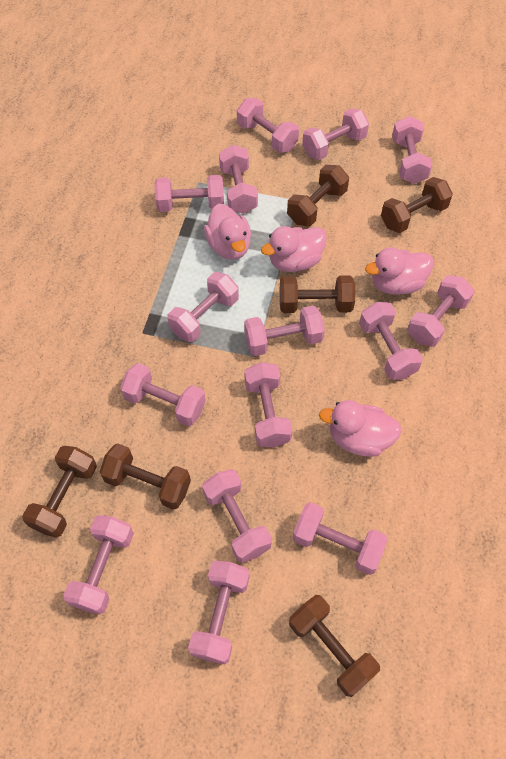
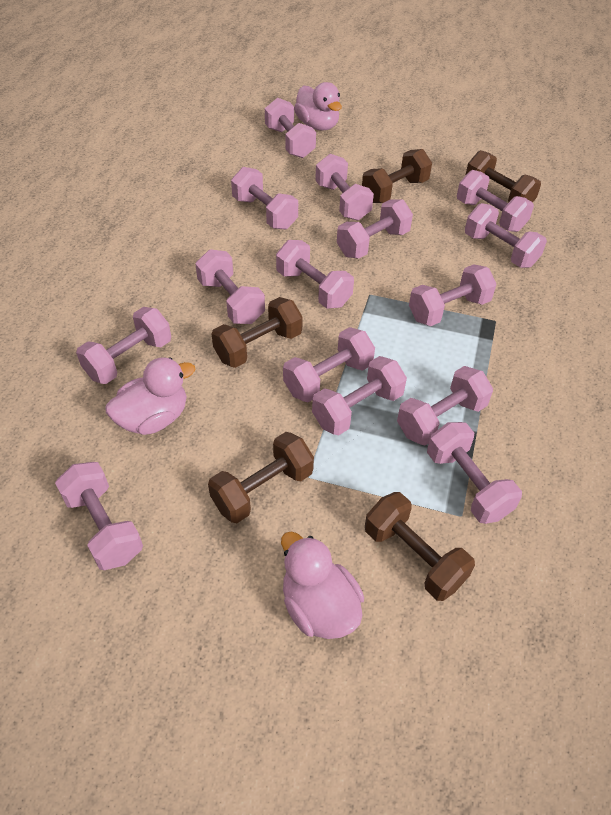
brown dumbbell: [22,446,97,538] [100,443,191,510] [280,275,355,313] [287,165,349,226] [289,595,380,697] [381,177,453,233] = 6 -> [208,432,314,523] [212,297,303,368] [362,149,432,203] [365,492,475,601] [465,150,541,203] = 5
pink duck: [204,203,251,260] [261,226,327,272] [319,400,402,457] [365,247,434,295] = 4 -> [105,357,195,435] [281,532,364,639] [294,82,342,130] = 3

